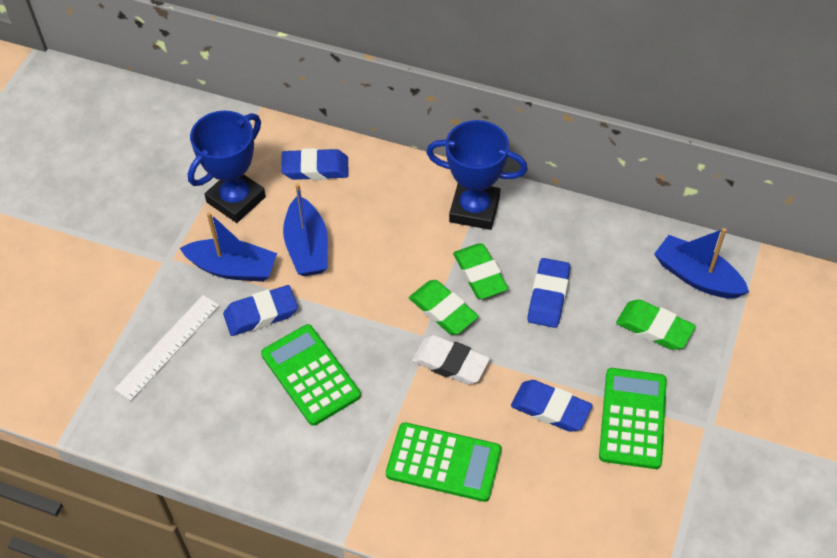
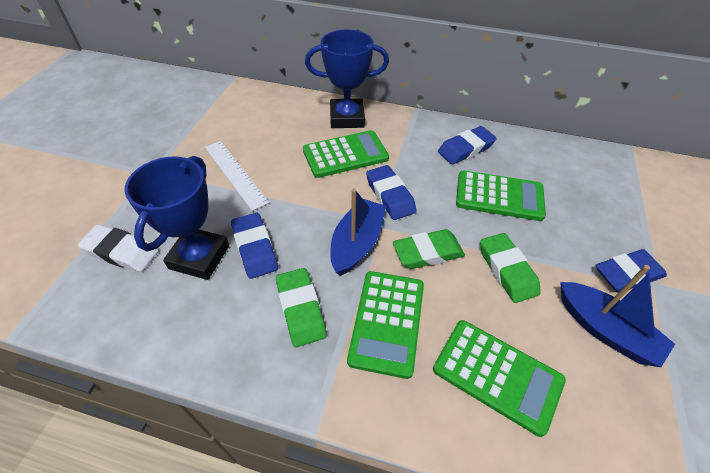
blue boat: [180,212,277,282] [283,183,328,276] [654,228,749,299] = 3 -> [330,188,386,276] [560,265,675,367] = 2
green calculator: [261,324,361,426] [386,422,501,502] [599,368,667,469] = 3 -> [303,130,389,178] [347,271,424,379] [433,320,566,437] [456,170,546,221] = 4

